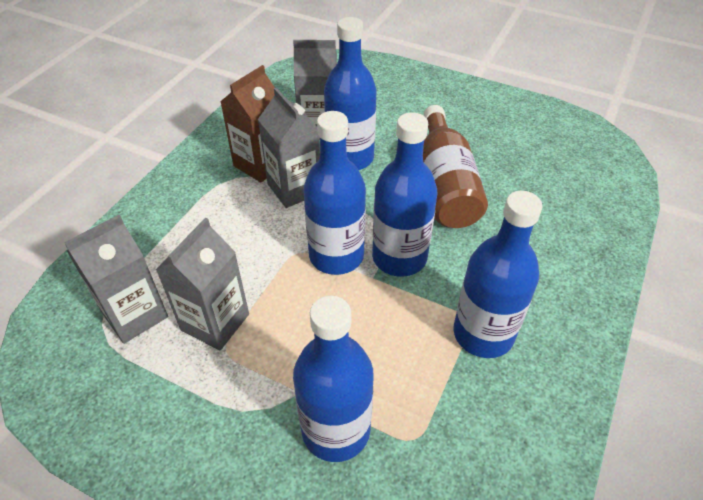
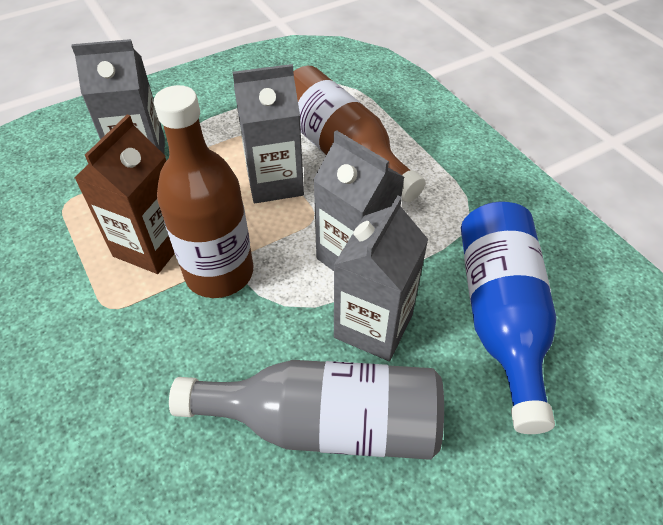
blue bottle: [293,296,374,462] [303,111,366,275] [324,17,377,170] [372,113,437,277] [453,191,543,358] = 5 -> [461,202,557,434] = 1
brown bottle: [423,105,488,228] = 1 -> [154,85,253,298] [293,66,426,202] = 2
grey bottle: none = 0 -> [169,360,444,460] = 1

